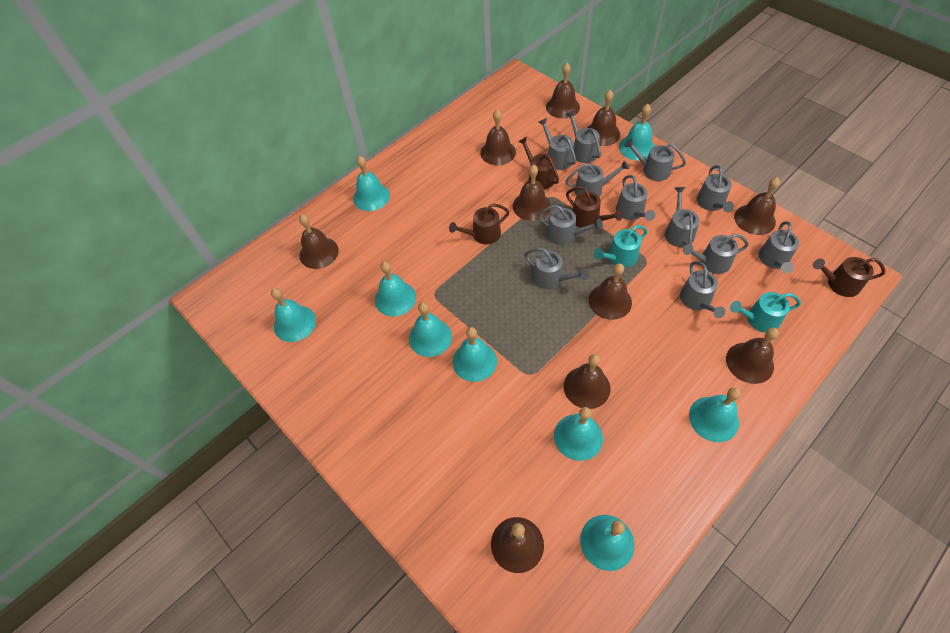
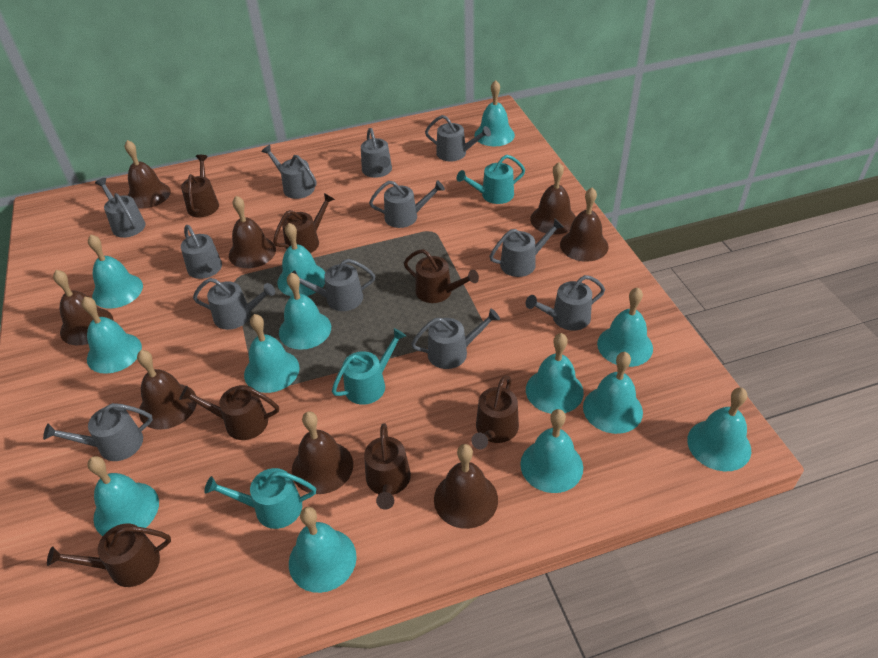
brown bell: [299,214,339,269] [480,110,516,165] [491,517,544,573] [513,165,551,221] [546,63,580,119] [564,354,610,409] [587,90,620,146] [589,263,632,320] [726,327,779,384] [734,177,780,235] = 10 -> [53,270,114,345] [125,140,171,208] [137,350,197,430] [229,196,276,268] [292,411,353,494] [434,444,498,529] [530,162,576,235] [560,188,609,262] = 8
brown watering can: [449,204,510,244] [518,137,559,189] [566,187,623,228] [813,257,885,297] = 4 -> [47,523,171,587] [179,385,279,440] [181,155,219,217] [273,193,335,253] [364,423,411,510] [404,249,479,303] [471,376,519,449] = 7
turquoise bell: [271,288,316,342] [353,156,390,211] [375,262,416,317] [409,302,452,357] [452,327,497,382] [554,407,603,461] [580,515,634,571] [619,104,655,161] [689,387,741,442] = 9 -> [81,296,142,374] [87,456,159,536] [88,234,143,309] [244,314,300,393] [277,223,325,296] [279,272,331,350] [289,507,357,593] [474,80,515,146] [520,409,583,493] [526,333,584,414] [583,352,643,434] [597,287,653,367] [687,387,751,471] = 13
turquoise watering can: [594,225,648,267] [730,292,801,333] = 2 -> [204,468,316,529] [332,328,406,405] [457,155,525,204] = 3

